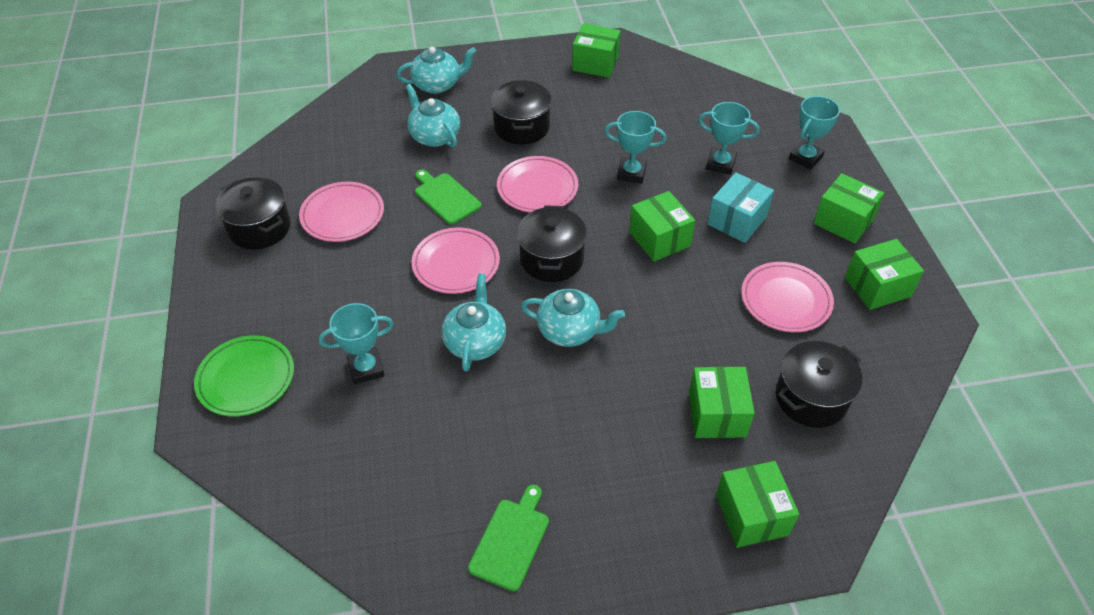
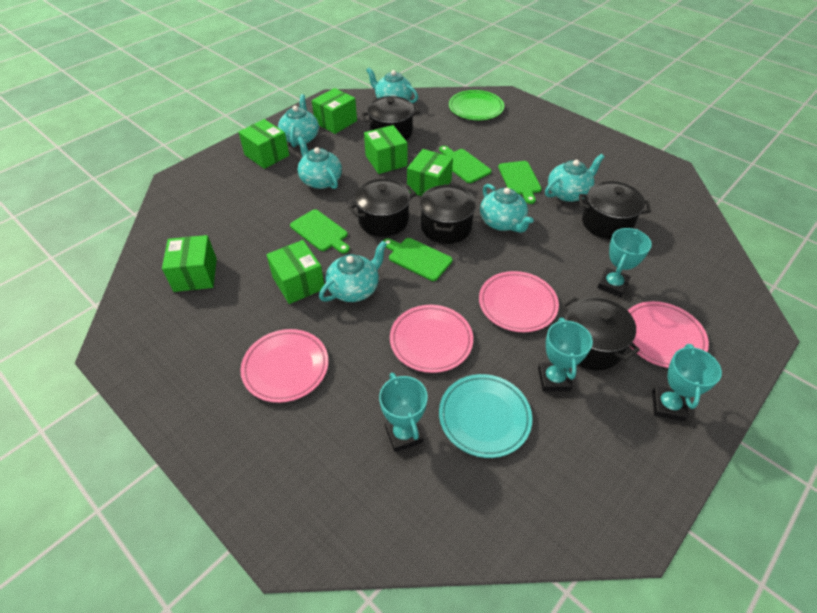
black pot: [215,177,291,249] [491,80,552,145] [517,205,587,282] [776,341,862,428] = 4 -> [348,179,416,237] [361,96,420,140] [420,184,476,244] [561,297,640,371] [579,181,651,239] = 5
green cutting board: [415,169,482,224] [468,485,549,591] = 2 -> [290,209,350,254] [383,238,452,281] [439,146,491,183] [498,161,542,204] = 4
turquoise box: [707,172,774,243] = 1 -> none = 0
turquoise plate: none = 0 -> [439,374,532,458] = 1
turquoise teapot: [397,47,476,94] [406,84,460,147] [442,274,506,372] [521,289,625,347] = 4 -> [278,94,319,147] [297,137,342,189] [319,241,387,302] [366,68,418,103] [480,184,534,233] [545,154,605,202] = 6

